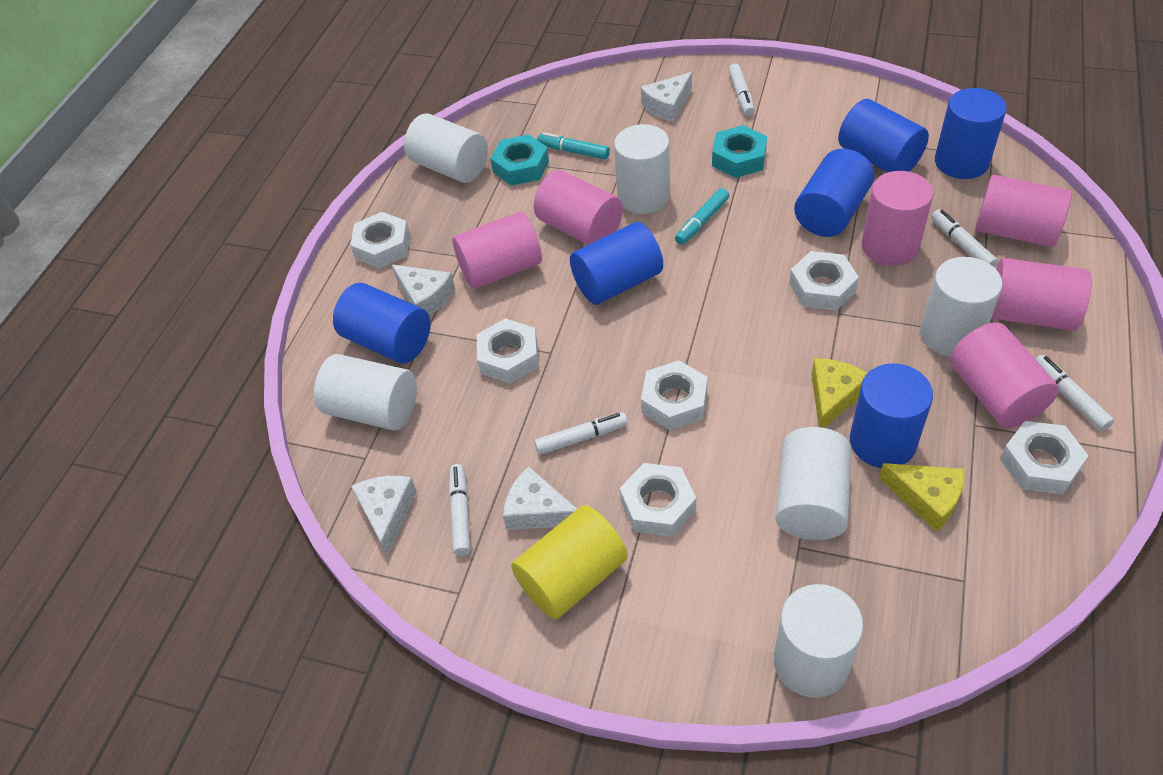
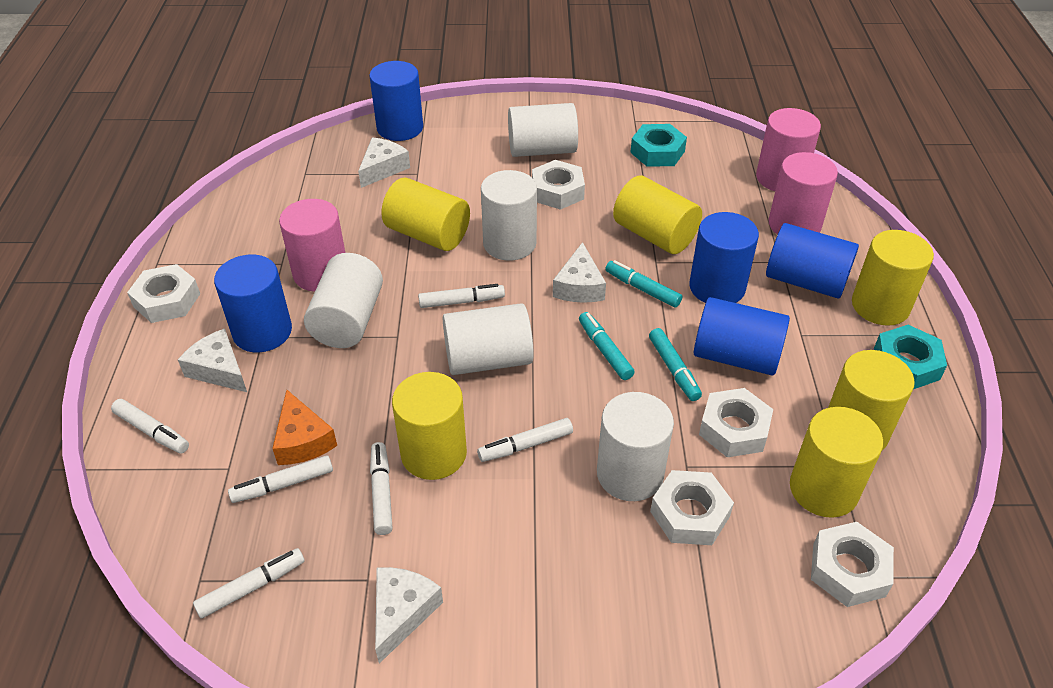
blue cylinder: [333,283,431,364] [570,222,663,305] [794,148,874,237] [838,99,929,173] [850,363,933,468] [935,88,1007,179] = 6 -> [214,255,292,352] [369,61,423,141] [689,212,759,303] [694,297,790,376] [766,223,859,298] = 5
orange cheese: none = 0 -> [272,390,337,465] = 1
pink cylinder: [452,211,542,289] [534,170,623,245] [861,171,933,266] [950,322,1059,428] [975,175,1072,247] [991,258,1091,331] = 6 -> [279,199,345,292] [756,108,821,191] [768,152,838,235] = 3
turquoise marker: [537,132,610,159] [675,188,729,245] = 2 -> [579,312,635,380] [605,260,682,308] [649,328,702,401] = 3
white cylinder: [314,354,417,431] [404,113,488,183] [614,124,670,214] [774,584,863,698] [775,427,851,540] [920,257,1003,357] = 6 -> [304,253,383,348] [443,303,534,375] [481,170,537,261] [508,103,578,157] [597,392,674,501] = 5
white marker: [449,464,471,556] [534,412,628,455] [728,64,755,116] [931,210,998,267] [1035,355,1114,431] = 5 -> [111,399,189,454] [193,548,305,619] [228,455,333,503] [370,442,393,535] [418,284,505,308] [477,418,573,462] = 6
white nut: [350,212,410,268] [477,318,539,384] [620,463,696,537] [641,360,708,430] [789,251,859,311] [1000,421,1089,495] = 6 -> [127,264,200,323] [532,160,585,210] [650,470,734,545] [699,388,773,457] [811,522,894,607] = 5
yellow cheese: [811,358,867,428] [879,463,965,532] = 2 -> none = 0
yellow cylinder: [511,505,628,620] = 1 -> [381,178,470,251] [392,372,467,480] [613,175,702,254] [790,407,883,518] [828,350,915,450] [852,230,934,326] = 6

